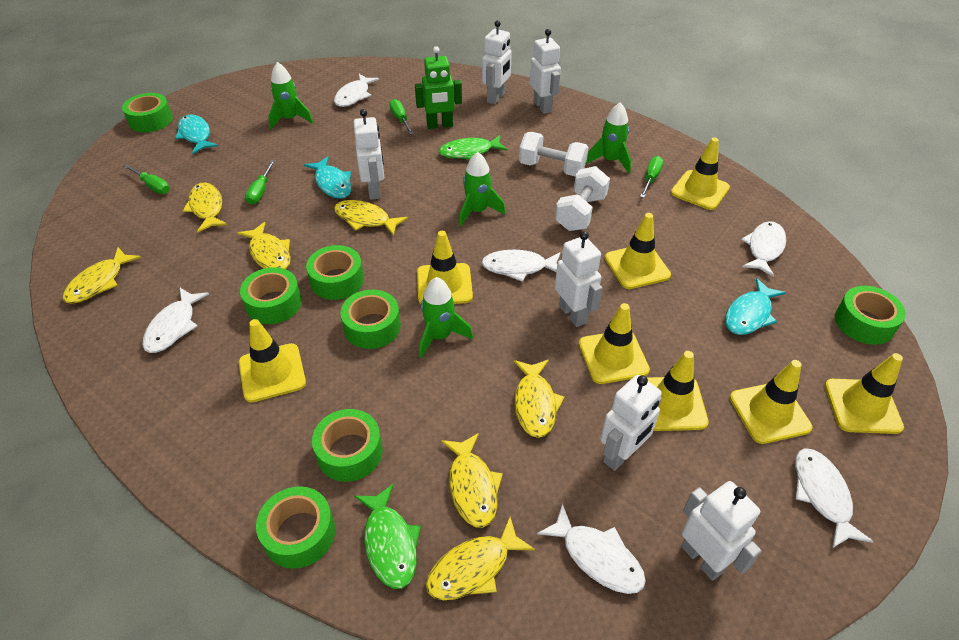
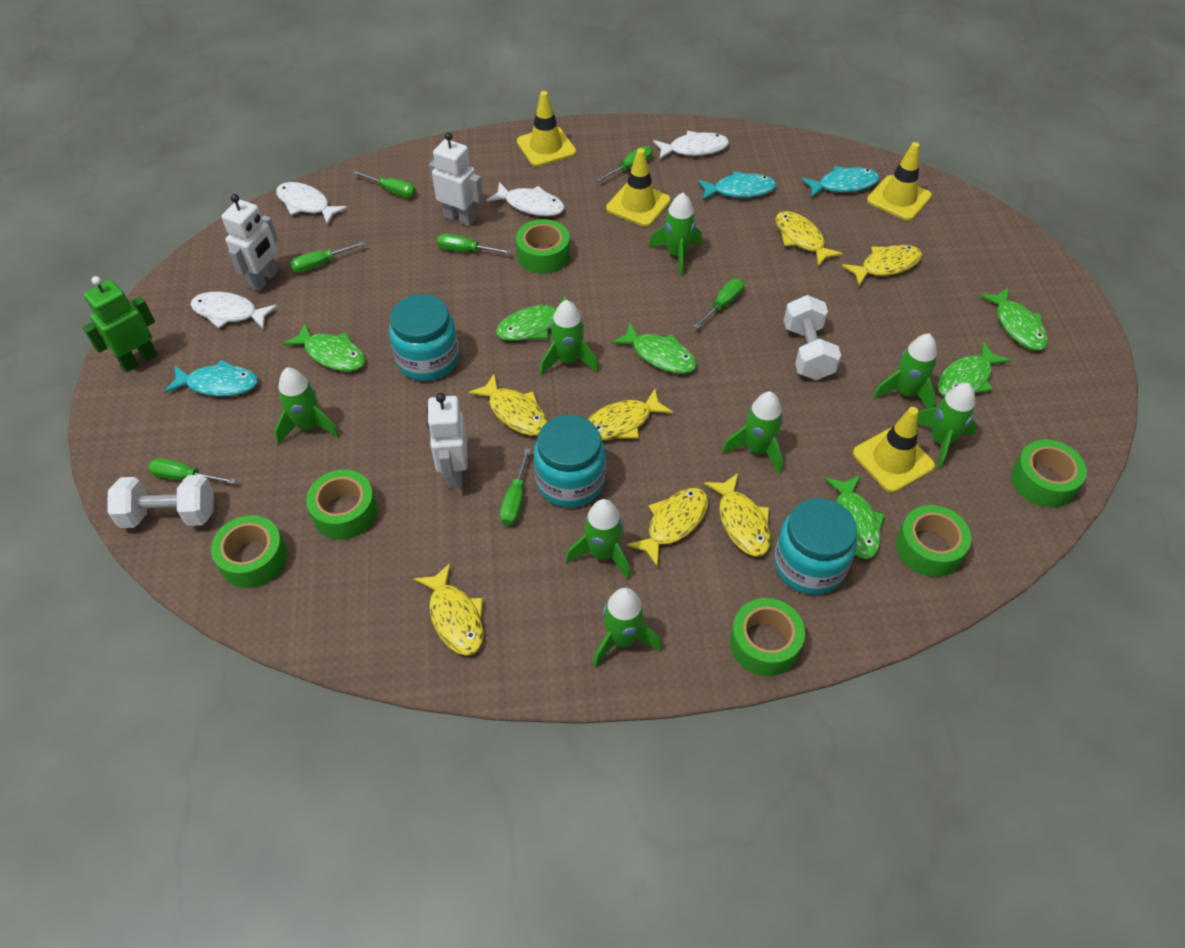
green fish: [354,484,421,589] [439,135,508,160] = 2 -> [283,323,365,371] [496,295,582,341] [611,323,697,374] [824,475,885,559] [937,342,1011,397] [980,288,1048,350] = 6
green rocket: [268,62,313,129] [419,277,473,359] [459,152,506,226] [586,102,631,173] = 4 -> [274,368,340,445] [540,300,599,376] [566,499,631,580] [593,588,662,667] [649,192,702,276] [722,391,783,474] [873,333,937,409] [918,383,977,469] = 8
green screwdriver: [124,164,170,194] [245,160,275,204] [389,99,414,134] [640,156,663,198] = 4 -> [148,458,236,484] [290,241,365,273] [352,170,416,198] [437,234,512,254] [500,448,531,525] [596,146,653,182] [694,278,744,329] = 7
green tape: [122,93,173,133] [240,267,302,324] [256,486,335,569] [306,245,364,300] [312,409,383,482] [340,290,401,349] [835,286,906,345] = 7 -> [211,515,287,588] [306,470,377,539] [516,219,570,274] [730,598,805,676] [896,505,971,577] [1011,440,1087,508] = 6
turquoise jar: none = 0 -> [389,294,459,381] [534,415,606,508] [774,498,857,595] = 3
white fish: [142,288,209,353] [334,74,379,107] [481,250,561,282] [537,503,646,594] [741,221,786,277] [795,448,874,548] = 6 -> [190,292,277,329] [276,182,348,225] [486,182,565,216] [653,131,729,160] = 4
white robot: [354,109,384,200] [482,20,512,104] [530,29,561,114] [555,231,602,327] [600,375,662,471] [681,481,761,581] = 6 -> [221,194,278,291] [427,393,468,488] [429,132,483,226] = 3
yellow traffic cone: [239,319,306,402] [417,231,473,304] [579,303,650,384] [605,213,671,289] [647,351,709,431] [671,138,730,210] [730,360,812,444] [825,353,904,434] = 8 -> [517,91,576,167] [606,148,671,227] [853,407,935,493] [867,142,932,221] = 4

